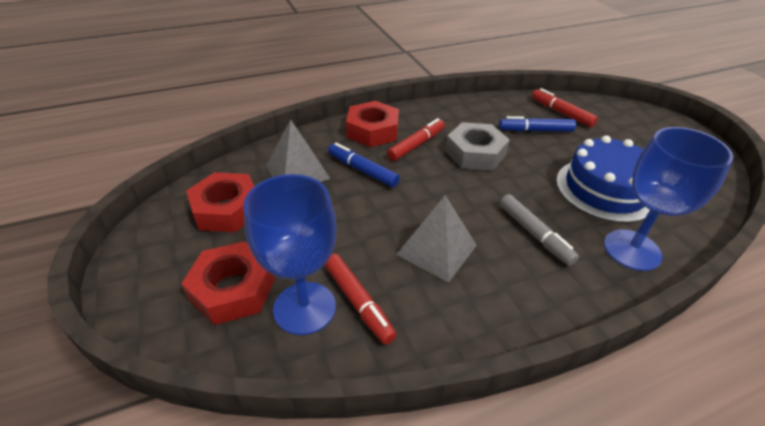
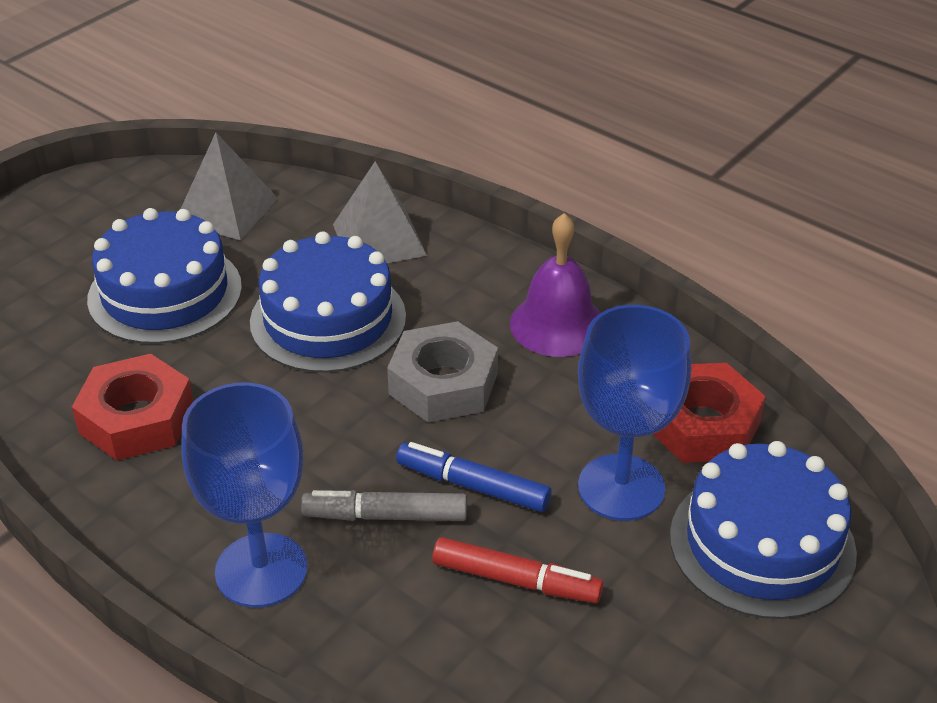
blue cake: [556,135,650,223] = 1 -> [87,208,242,344] [250,231,406,373] [670,441,857,619] = 3
blue marker: [328,143,400,187] [499,116,576,132] = 2 -> [396,442,552,512] = 1
purple bell: none = 0 -> [510,213,601,357] = 1
red marker: [325,254,397,345] [387,118,445,161] [532,88,598,127] = 3 -> [432,537,603,603] = 1
red nut: [181,241,275,325] [186,172,255,232] [346,101,399,147] = 3 -> [72,354,193,461] [653,363,766,463] = 2

